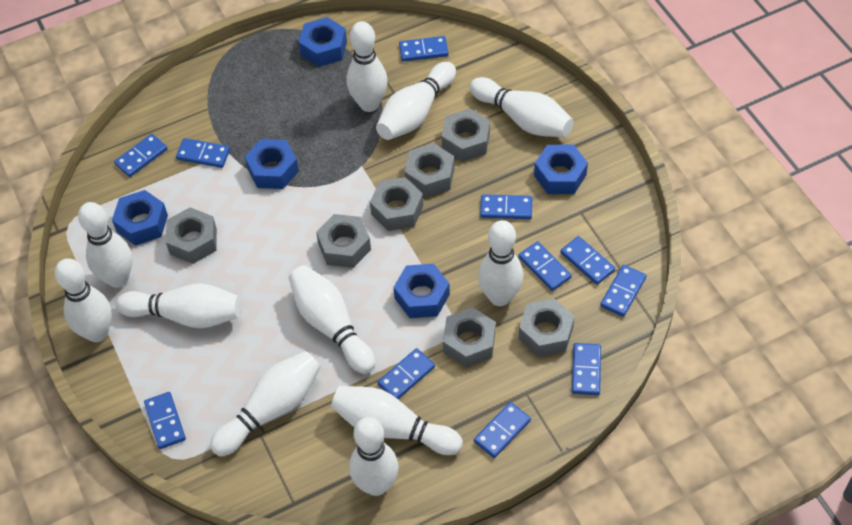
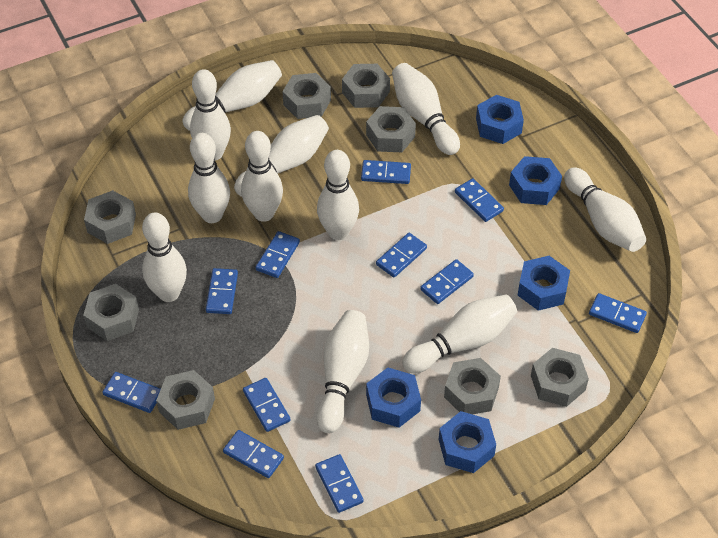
grey nut: [166,207,217,264] [316,214,371,268] [370,177,423,231] [405,143,454,198] [442,108,490,162] [443,307,496,368] [518,298,575,357] = 7 -> [83,284,139,341] [84,190,136,244] [156,370,215,430] [282,73,331,119] [342,64,390,108] [366,106,416,152] [444,358,501,414] [531,348,589,407] = 8

